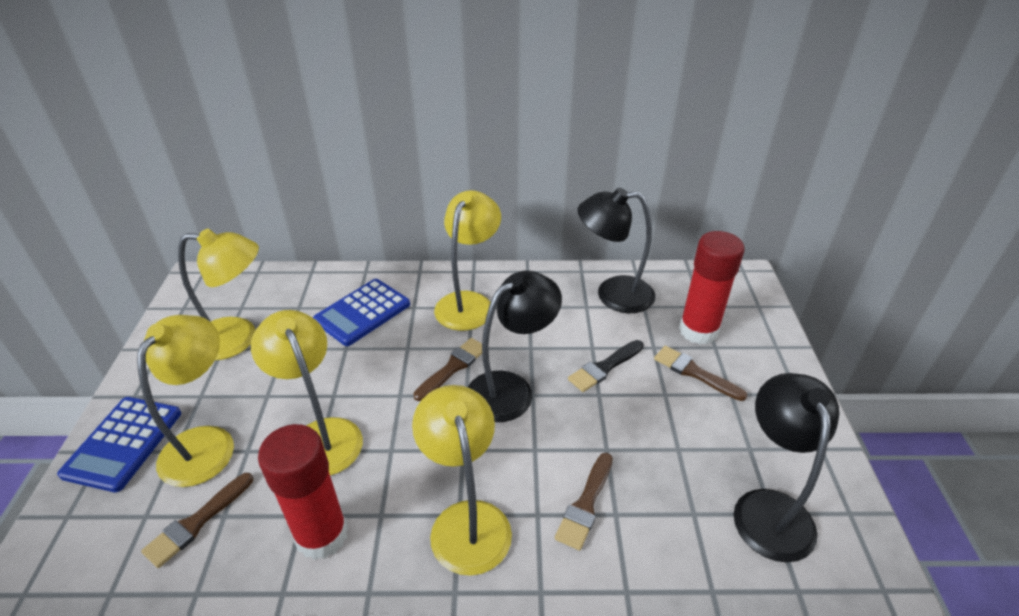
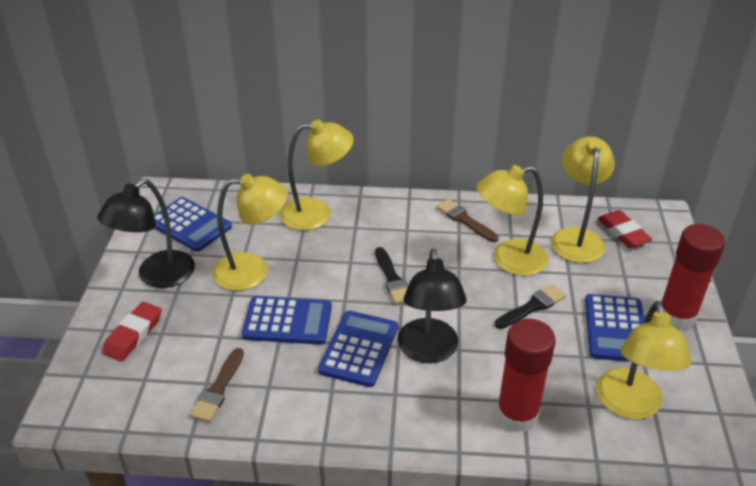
black brush: [568,340,644,392] = 1 -> [375,247,408,304] [495,284,566,329] = 2
black lamp: [468,271,562,422] [577,188,655,313] [734,373,839,563] = 3 -> [97,179,195,288] [398,249,467,363] = 2
blue calculator: [57,397,181,492] [313,279,410,346] = 2 -> [154,197,232,252] [242,296,332,345] [318,311,398,387] [585,294,644,362] = 4
brown brush: [141,473,253,568] [413,338,482,401] [555,453,613,551] [654,346,748,401] = 4 -> [190,348,244,422] [436,199,498,242] = 2
red eraser: none = 0 -> [103,302,161,361] [597,210,653,248] = 2

